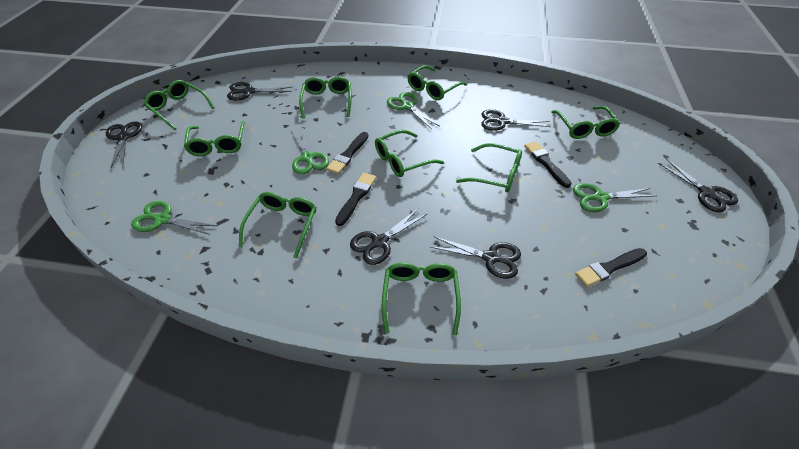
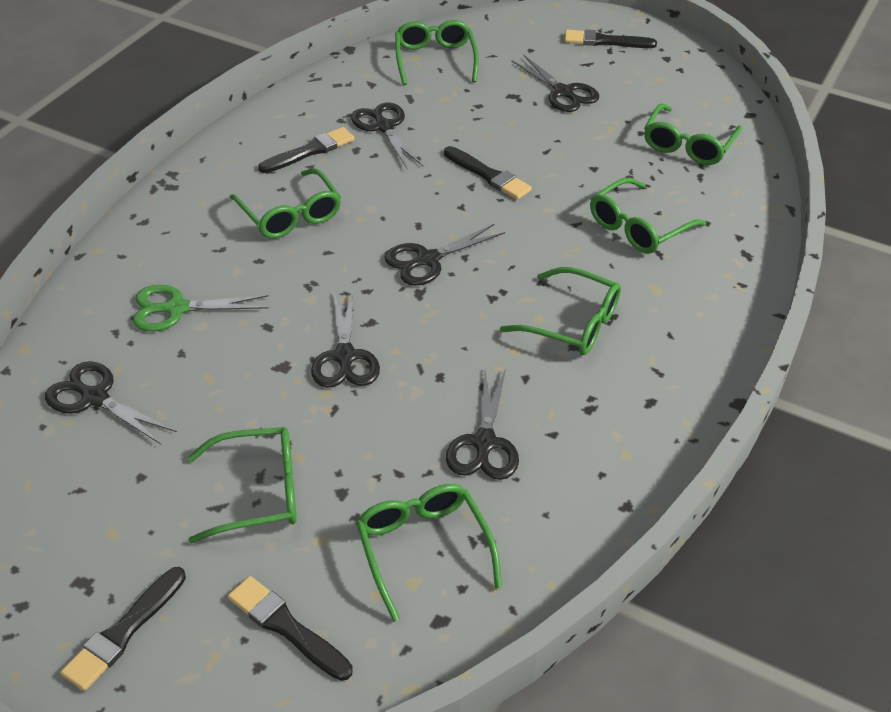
black brush: [326,132,368,174] [335,173,376,226] [524,141,572,188] [575,248,647,287] = 4 -> [60,567,186,691] [228,576,353,681] [258,127,355,173] [444,146,532,200] [564,29,657,48] = 5
green glasses: [144,80,215,130] [184,121,245,156] [239,192,316,258] [299,76,352,118] [375,130,444,177] [382,262,461,335] [408,65,467,100] [456,143,522,192] [551,106,620,139] = 9 -> [188,427,297,544] [229,168,341,239] [356,484,502,622] [395,20,479,85] [500,267,621,355] [590,178,706,254] [644,103,742,165] = 7
green scissors: [131,201,216,235] [291,127,329,174] [387,92,439,129] [573,183,656,212] = 4 -> [133,285,269,331] = 1

